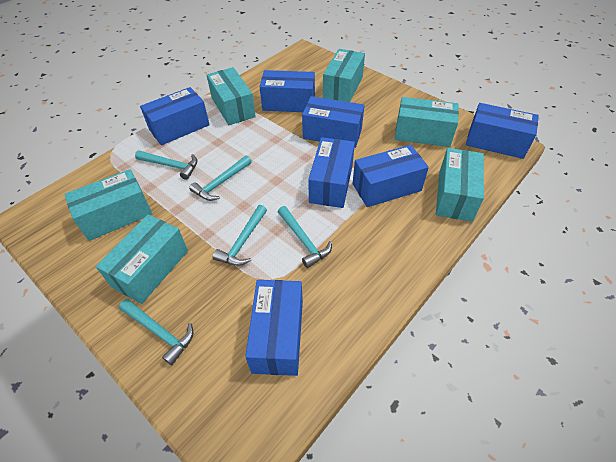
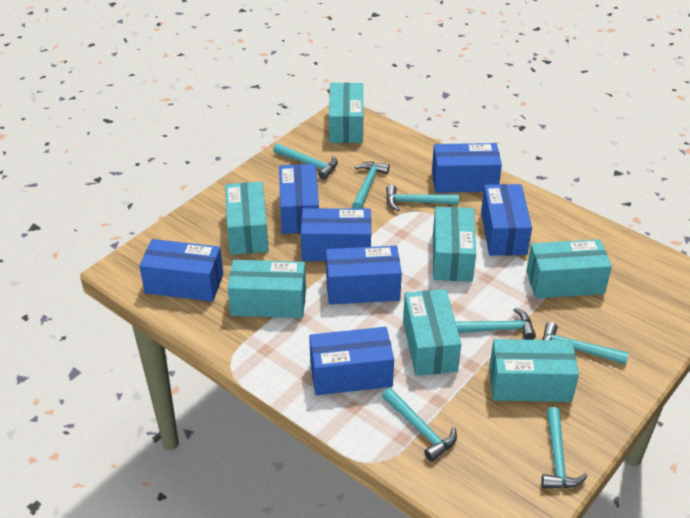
turquoise box: [64,169,152,241] [96,214,188,304] [207,67,256,125] [323,49,365,102] [395,97,459,147] [436,148,484,222] = 6 -> [225,182,269,255] [228,260,306,318] [329,83,363,143] [403,289,461,376] [433,207,476,282] [489,339,579,402] [526,239,612,298] = 7
turquoise hammer: [119,299,193,365] [135,151,198,180] [189,155,252,201] [213,205,267,266] [278,206,332,268] = 5 -> [273,143,338,180] [352,162,390,209] [382,388,457,462] [386,185,459,211] [455,308,536,340] [541,407,587,489] [542,322,629,364] = 7

